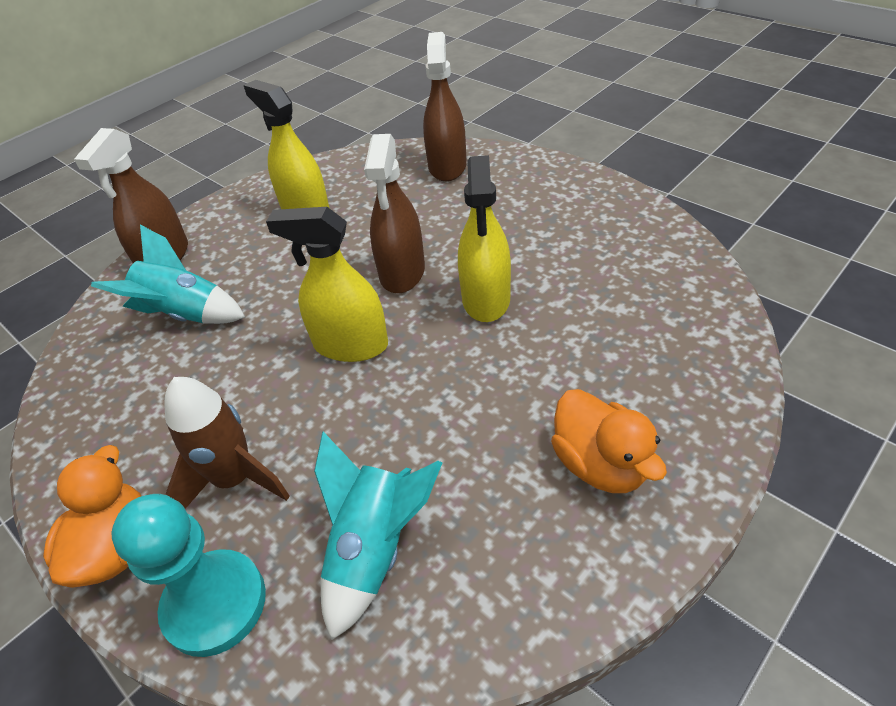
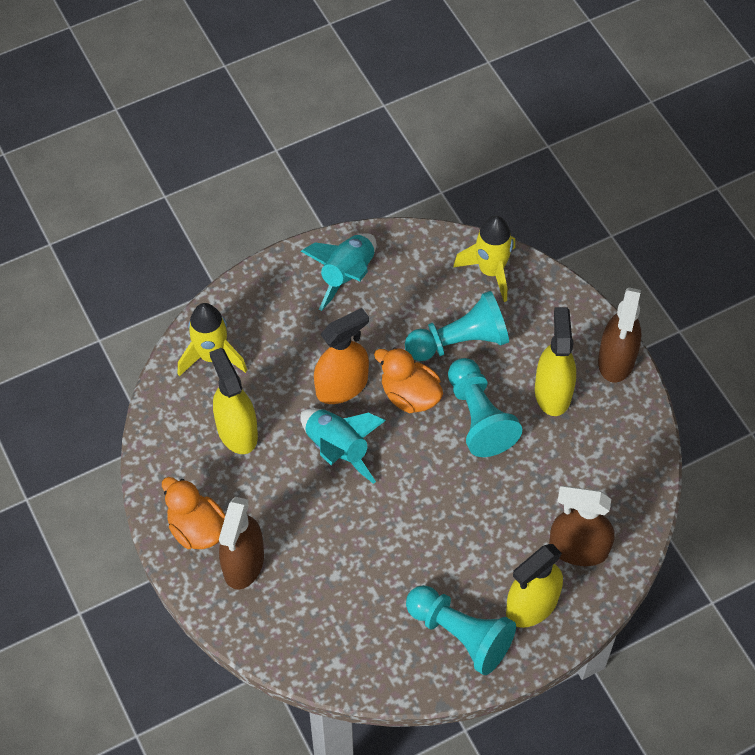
brown rocket: [165,377,290,509] = 1 -> none = 0
orange spray bottle: none = 0 -> [314,308,369,404] = 1
turquoise pawn: [112,494,266,657] = 1 -> [405,291,509,361] [406,585,516,675] [448,358,522,457] = 3
yellow rocket: none = 0 -> [178,303,247,376] [453,216,515,302] = 2

